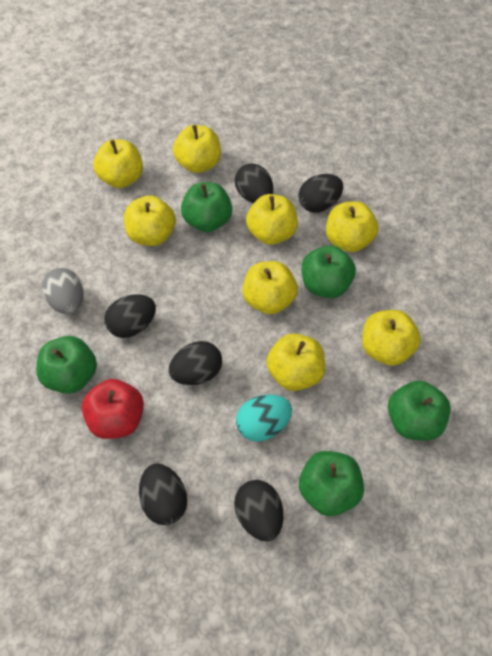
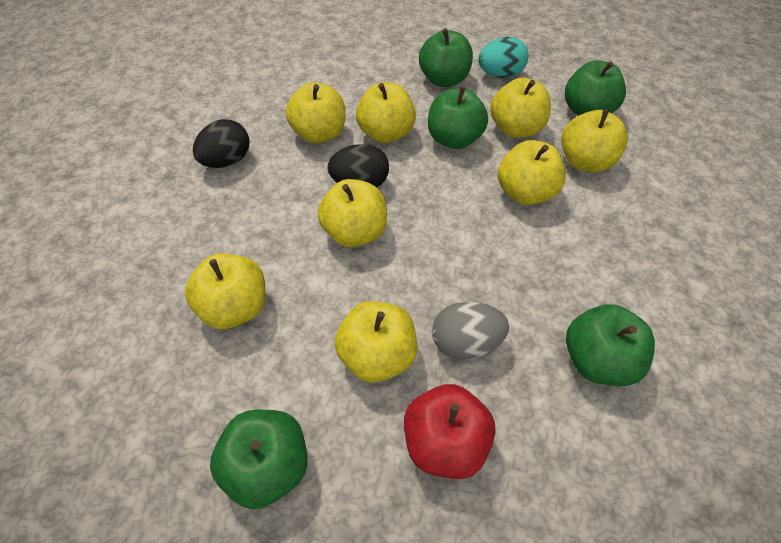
black egg: [104,294,156,338] [139,463,187,525] [169,341,222,385] [234,480,283,541] [235,164,273,203] [298,174,343,213] = 6 -> [193,119,250,168] [327,144,389,187] = 2

